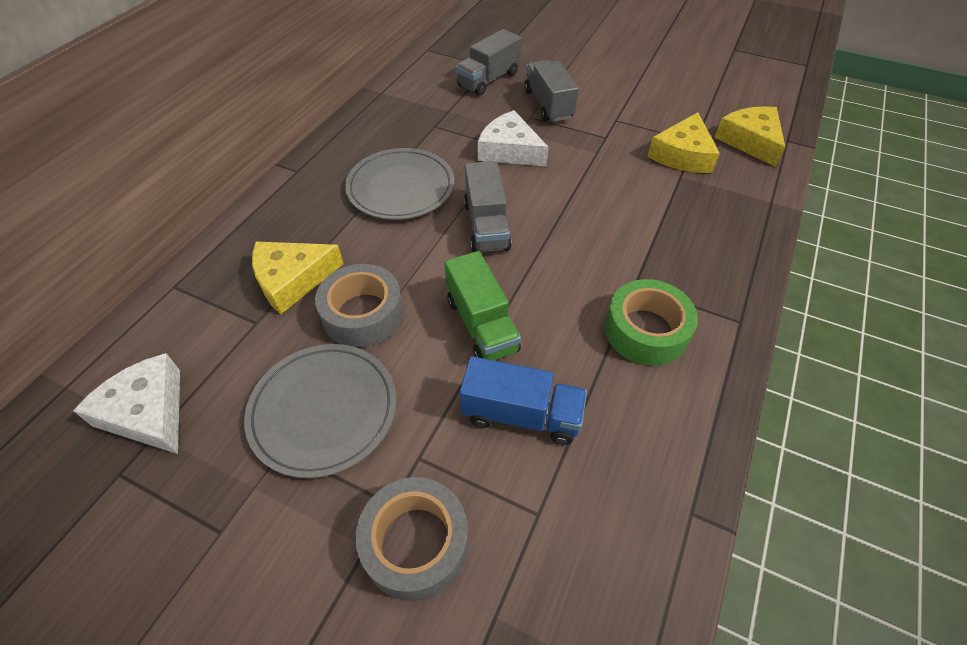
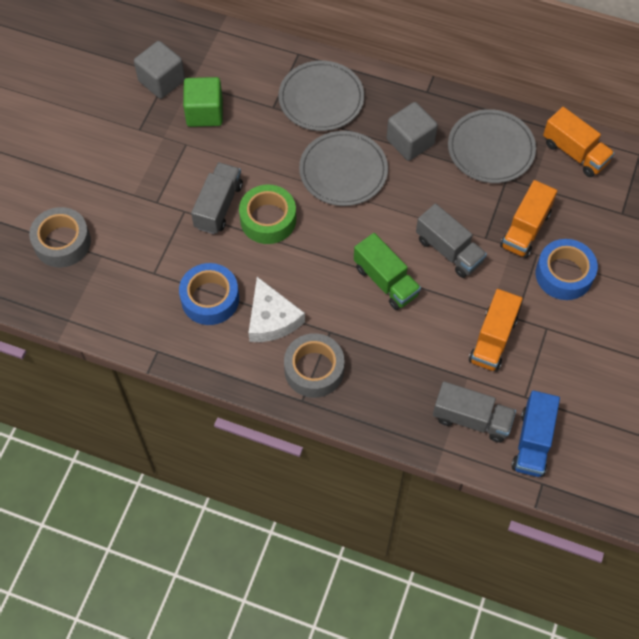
blue tape: none = 0 -> [179,263,239,325] [536,239,598,300] = 2
green cube: none = 0 -> [183,77,223,127] = 1
grey cube: none = 0 -> [134,41,185,99] [387,102,438,161] = 2
grey plate: [244,344,396,478] [345,148,454,220] = 2 -> [279,61,364,131] [299,131,388,206] [448,109,536,183] = 3
orange truck: none = 0 -> [469,289,523,372] [500,180,557,258] [543,107,615,177] = 3
white cheese: [73,353,180,454] [478,110,549,166] = 2 -> [248,277,305,342] = 1
yellow cheese: [252,241,344,314] [647,112,720,173] [714,106,786,167] = 3 -> none = 0

